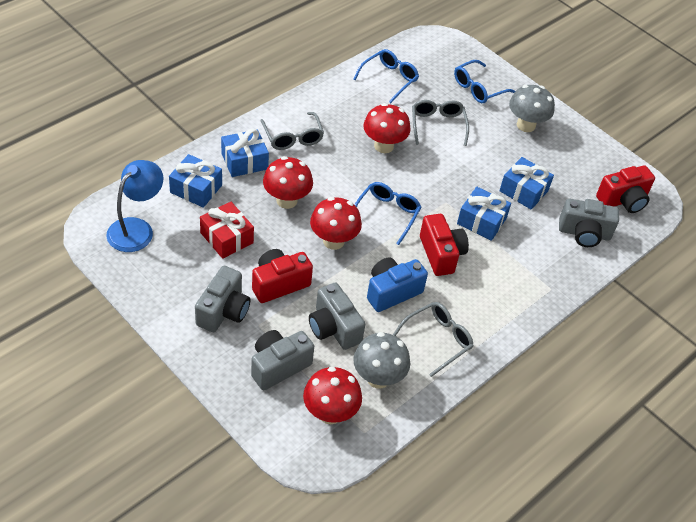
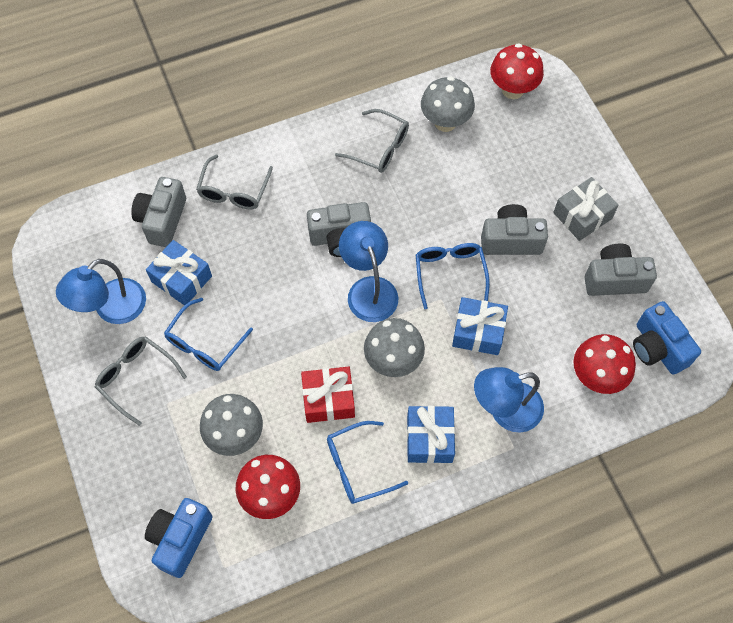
blue camera: [367,257,428,312] = 1 -> [145,498,213,578] [633,301,701,375] = 2
blue gift: [169,154,222,208] [221,129,269,177] [457,187,511,241] [499,157,554,210] = 4 -> [146,240,212,305] [407,406,455,463] [452,297,508,355] = 3
blue lamp: [106,160,163,252] = 1 -> [56,259,146,324] [339,221,398,322] [474,367,544,433] = 3
grey gift: none = 0 -> [553,177,619,241] = 1
grey mushroom: [353,332,410,389] [509,85,555,132] = 2 -> [200,394,263,456] [364,318,425,377] [421,76,475,132] = 3
red camera: [252,249,313,303] [420,214,469,276] [596,165,655,213] = 3 -> none = 0
red mushroom: [263,156,313,209] [303,367,362,424] [310,197,362,250] [363,103,411,153] = 4 -> [235,455,300,519] [490,43,544,99] [573,334,636,394] = 3

